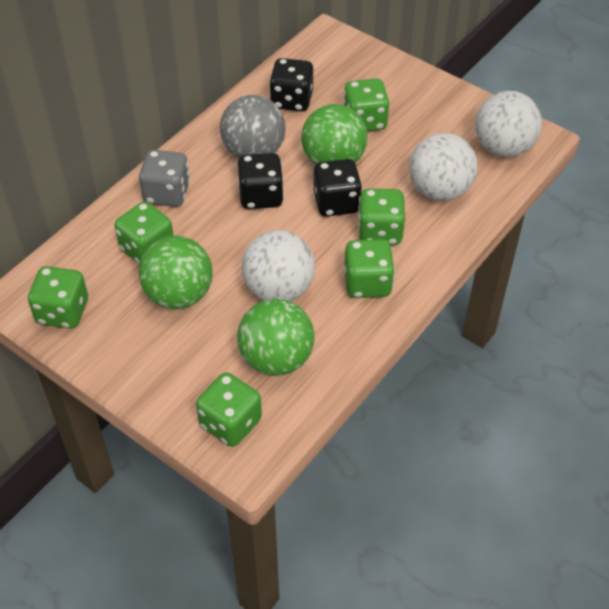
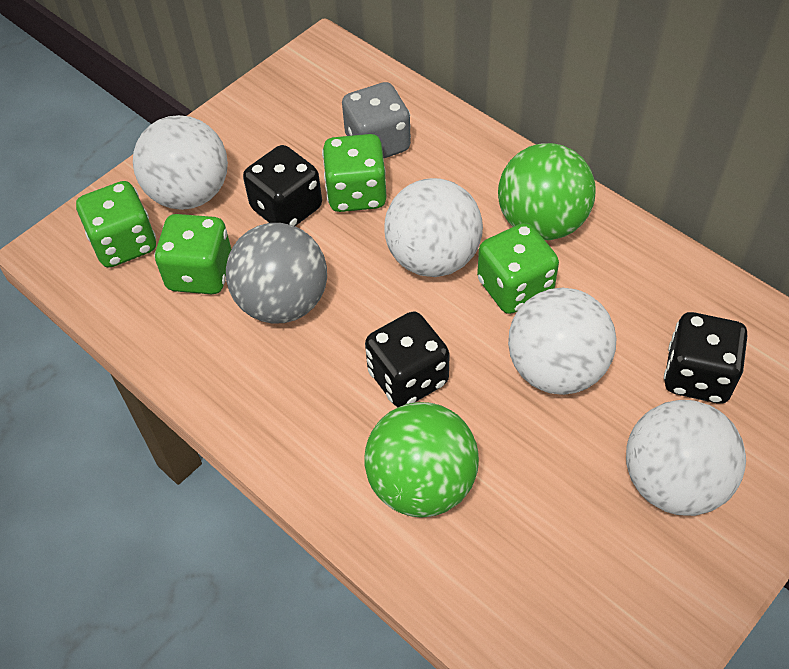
green ball: [138,236,213,309] [237,299,315,376] [301,104,367,165] = 3 -> [364,402,479,518] [498,143,596,240] = 2
green dice: [28,266,88,329] [114,201,174,264] [196,372,262,447] [343,78,389,131] [344,239,395,298] [358,189,405,245] = 6 -> [76,181,156,268] [154,214,231,294] [322,134,387,212] [477,223,559,314] = 4
white ball: [242,230,315,301] [409,133,478,201] [475,91,542,157] = 3 -> [133,115,228,210] [384,178,483,277] [508,288,616,395] [626,400,746,516] = 4

